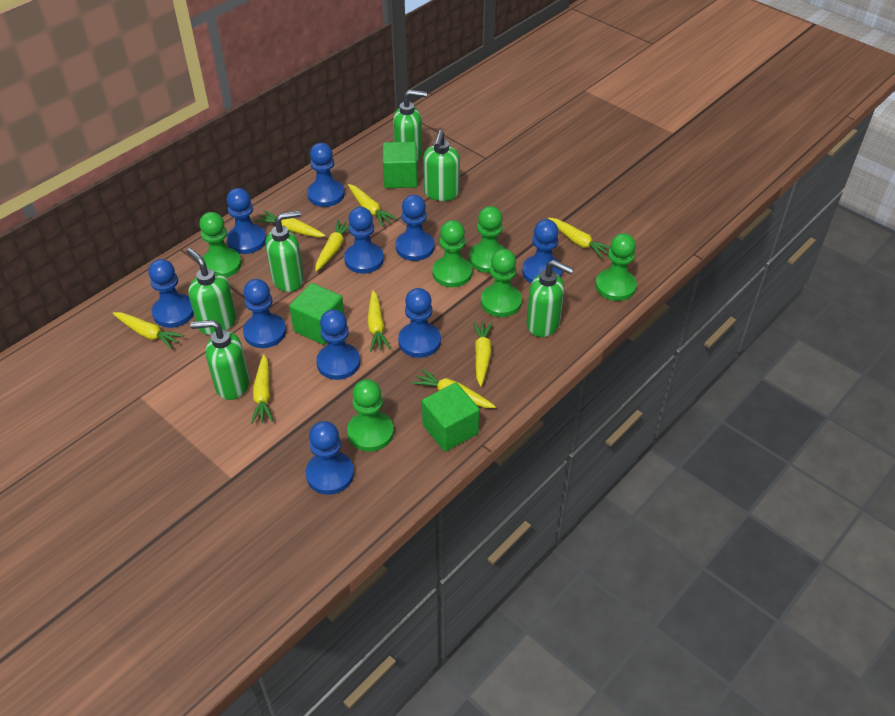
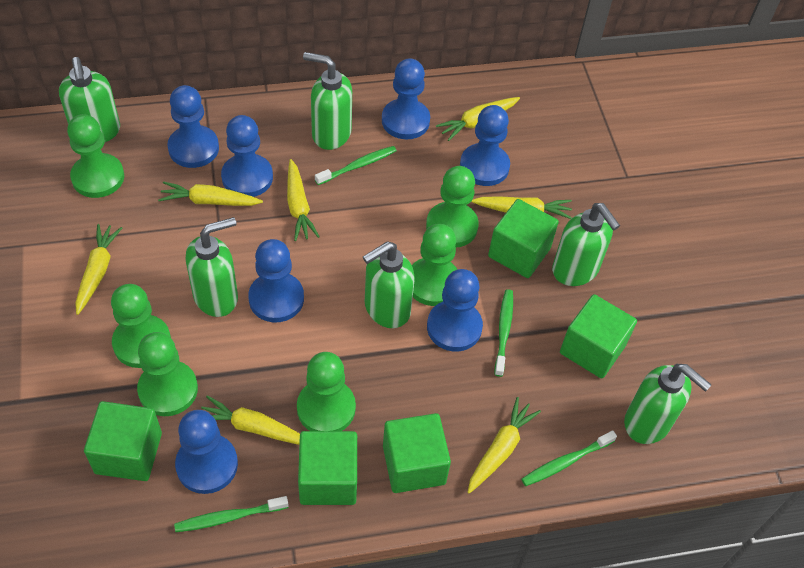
blue pawn: [148,259,194,328] [227,188,266,254] [243,279,286,348] [306,421,354,495] [307,143,345,207] [316,309,360,380] [344,207,384,274] [396,195,435,261] [398,288,441,358] [522,219,562,283] = 10 -> [167,85,219,168] [175,410,238,494] [221,115,273,197] [248,239,304,322] [382,58,430,139] [427,269,483,351] [460,105,510,186] = 7
green cube: [289,283,344,345] [383,142,418,188] [422,383,480,451] = 3 -> [84,401,162,481] [298,431,357,505] [383,413,451,493] [488,199,559,278] [560,294,637,379] = 5
green toothbrush: none = 0 -> [174,496,289,532] [315,146,397,185] [495,289,513,377] [521,431,617,486] = 4
yellow carrot: [113,312,184,349] [251,354,273,424] [255,210,326,237] [315,219,349,272] [348,184,397,227] [367,290,391,351] [412,369,496,408] [473,321,493,387] [548,218,611,258] = 9 -> [75,224,122,315] [158,181,263,206] [201,395,300,445] [287,159,320,241] [436,97,520,141] [468,397,541,494] [471,197,572,219] = 7

